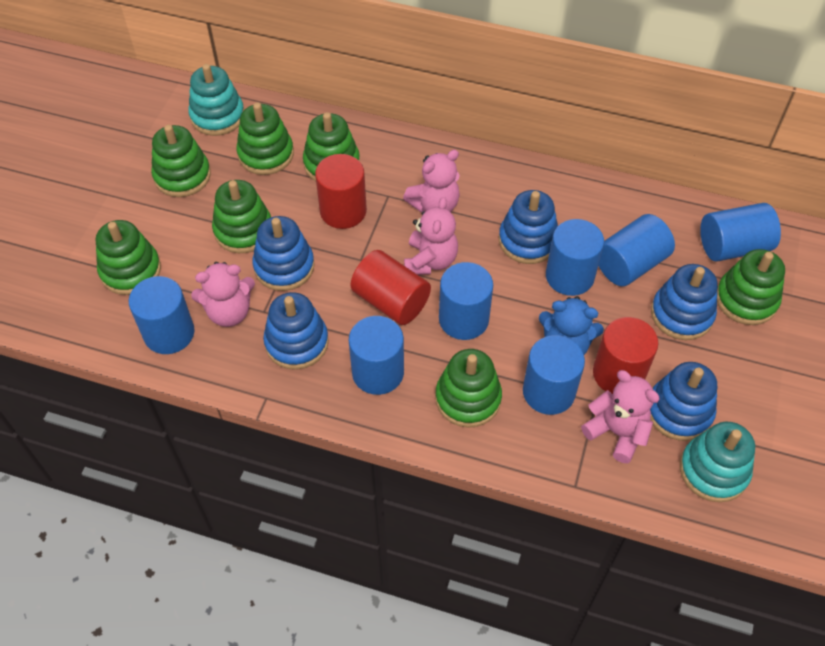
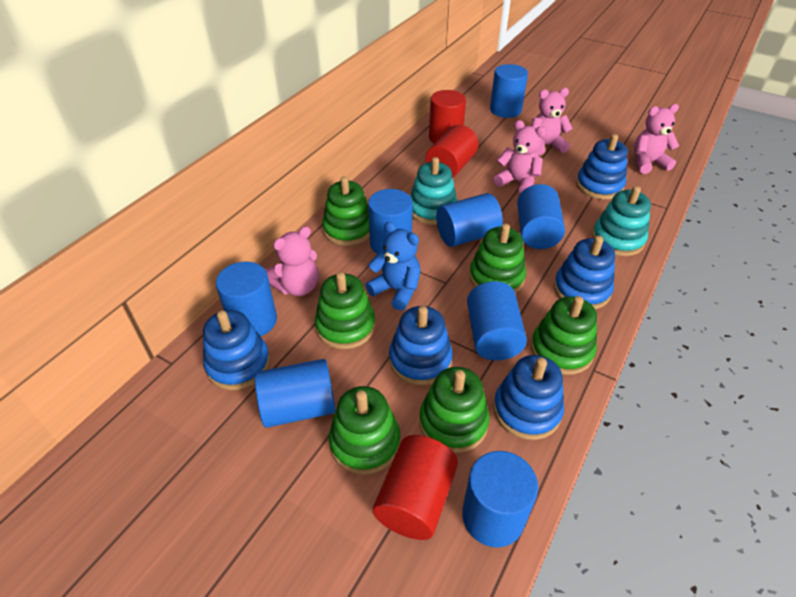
blue cylinder: [129,276,194,354] [349,316,404,395] [439,262,493,340] [523,335,585,415] [546,219,604,296] [598,214,675,286] [700,203,781,261] = 7 -> [216,262,277,336] [255,359,336,428] [368,189,413,254] [436,193,503,247] [462,451,538,548] [467,281,527,361] [490,64,528,118] [517,184,565,249] = 8
green stacking toy: [96,220,161,295] [151,125,211,197] [212,180,271,253] [236,103,294,175] [303,112,360,181] [435,349,502,428] [717,249,785,325] = 7 -> [315,272,376,349] [322,176,370,246] [329,386,400,475] [419,367,490,453] [469,224,526,293] [531,296,597,375] = 6

